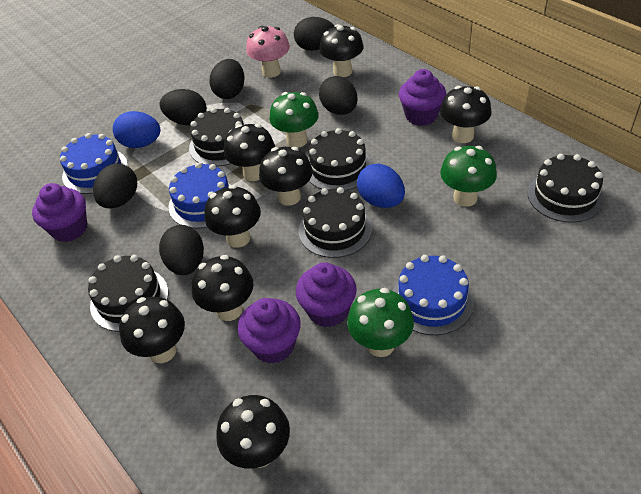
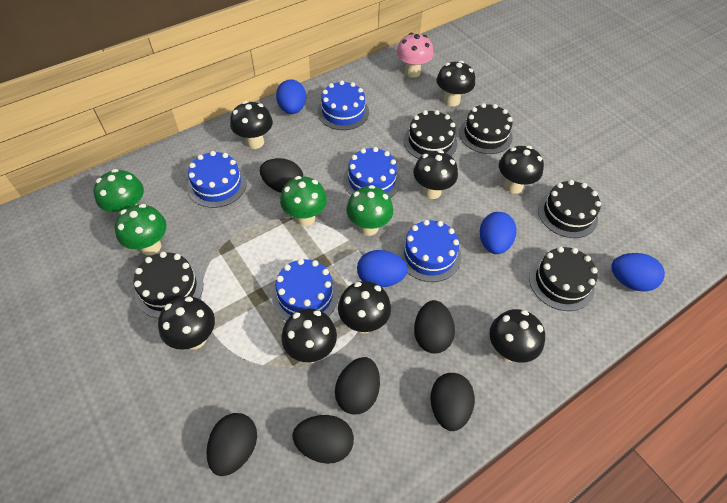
blue cake: [60,133,128,194] [169,162,230,229] [393,255,474,335] = 3 -> [188,151,247,208] [272,259,339,321] [317,80,369,130] [343,147,400,198] [398,220,461,282] = 5
blue egg: [113,111,161,148] [357,164,405,208] = 2 -> [276,79,306,114] [357,250,408,288] [480,212,517,254] [611,253,665,292] = 4
green mushroom: [269,92,319,148] [347,288,414,357] [440,146,497,207] = 3 -> [93,169,144,214] [115,204,167,255] [280,176,327,226] [346,185,393,236] = 4
purple cupcake: [32,183,87,242] [238,298,301,364] [296,262,357,327] [399,69,446,126] = 4 -> none = 0

